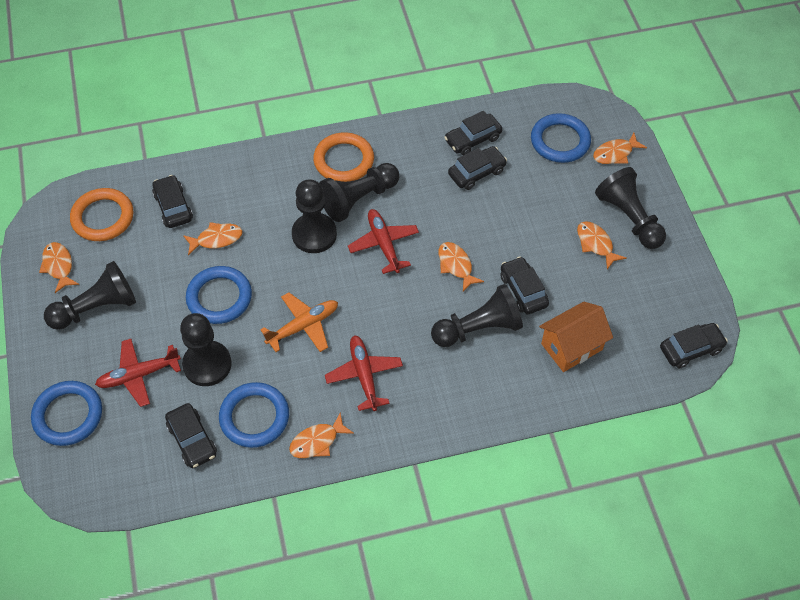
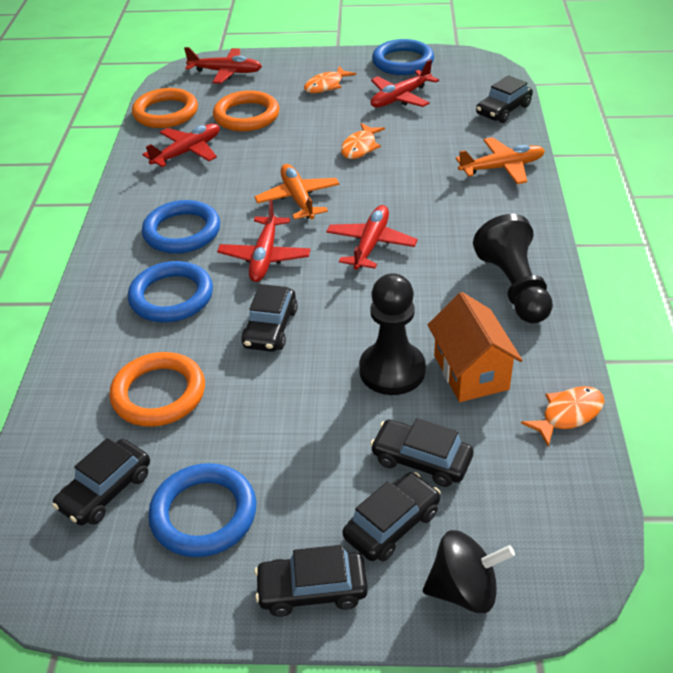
black pawn: [44,261,136,330] [180,313,232,386] [292,179,337,253] [319,163,399,222] [431,284,523,347] [595,167,666,249] = 6 -> [359,273,426,395] [473,214,553,323] = 2
black spinning top: none = 0 -> [423,530,515,613] = 1
orange fish: [39,242,79,293] [183,222,242,255] [289,413,354,458] [438,242,484,292] [577,221,626,269] [593,133,647,164] = 6 -> [304,66,356,93] [341,123,385,159] [521,386,604,447] = 3
orange plane: [260,292,338,352] = 1 -> [254,164,340,219] [456,137,545,184] = 2
orange ring: [70,188,133,241] [313,132,374,182] = 2 -> [109,352,205,427] [132,88,198,128] [213,91,280,131] = 3
red plane: [95,339,181,407] [325,335,403,411] [348,209,419,274] = 3 -> [143,123,220,167] [184,47,262,84] [217,200,310,282] [326,205,418,270] [371,59,439,108] = 5

